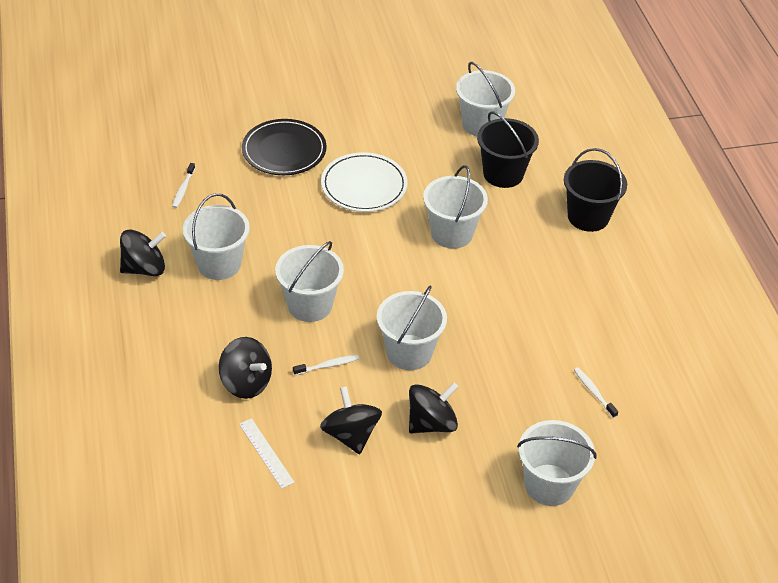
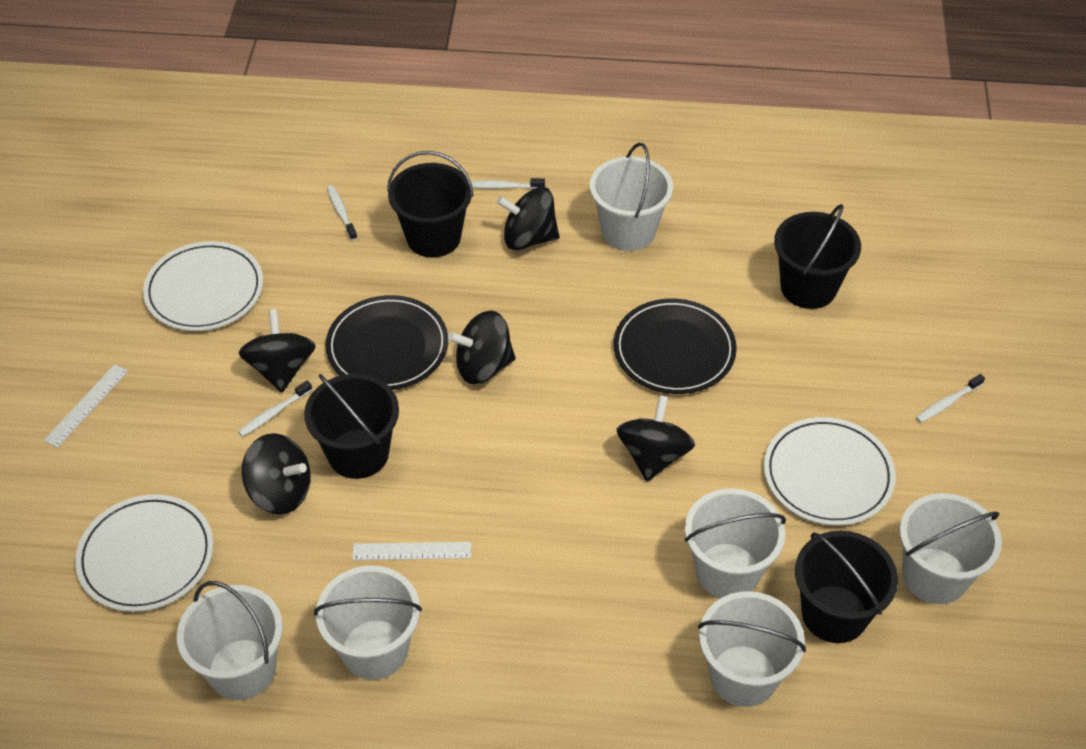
black bucket: [477,111,539,188] [564,148,627,232] = 2 -> [304,374,399,479] [387,151,473,258] [774,204,861,309] [795,531,898,643] = 4
black plate: [242,119,327,175] = 1 -> [326,295,448,390] [614,299,737,394] = 2
black spinning top: [120,230,166,276] [219,337,272,399] [320,386,382,454] [409,382,458,434] = 4 -> [239,309,316,392] [242,433,311,515] [448,311,515,384] [497,187,560,250] [616,395,695,481] = 5
white plate: [321,152,408,212] = 1 -> [75,494,213,612] [143,241,263,331] [764,417,896,526] = 3
white ruler: [239,418,295,489] = 1 -> [44,364,128,448] [352,542,471,560] = 2
white toothbrush: [172,163,195,208] [293,355,359,375] [574,368,618,418] = 3 -> [238,380,312,437] [327,185,357,241] [471,178,545,189] [916,374,985,423] = 4

